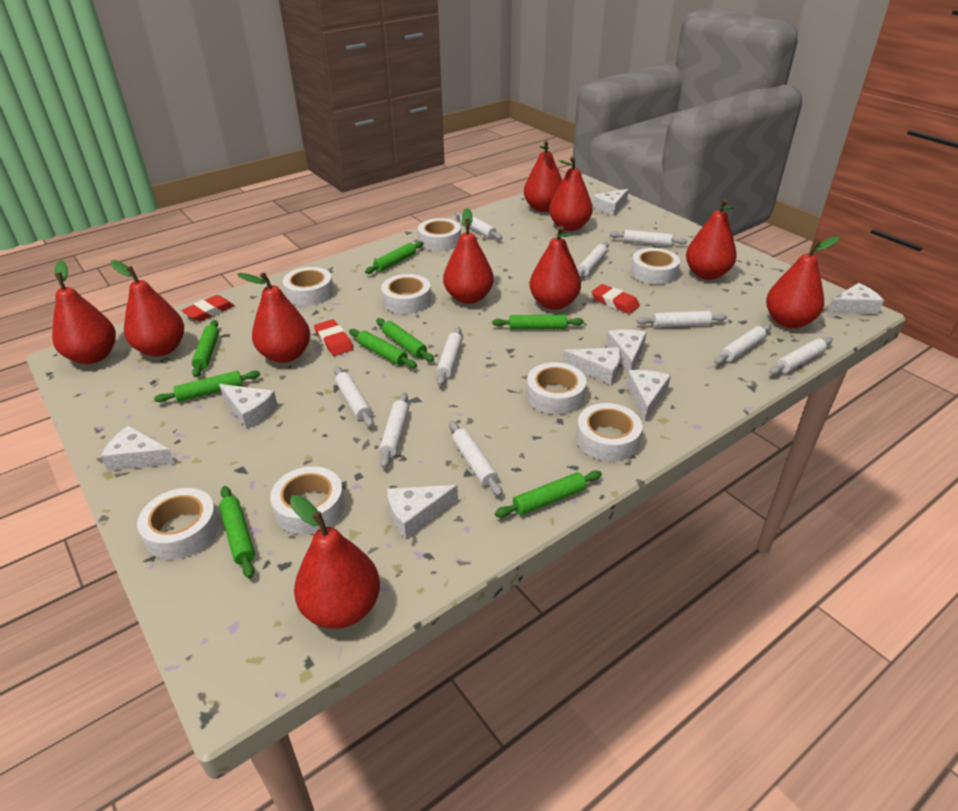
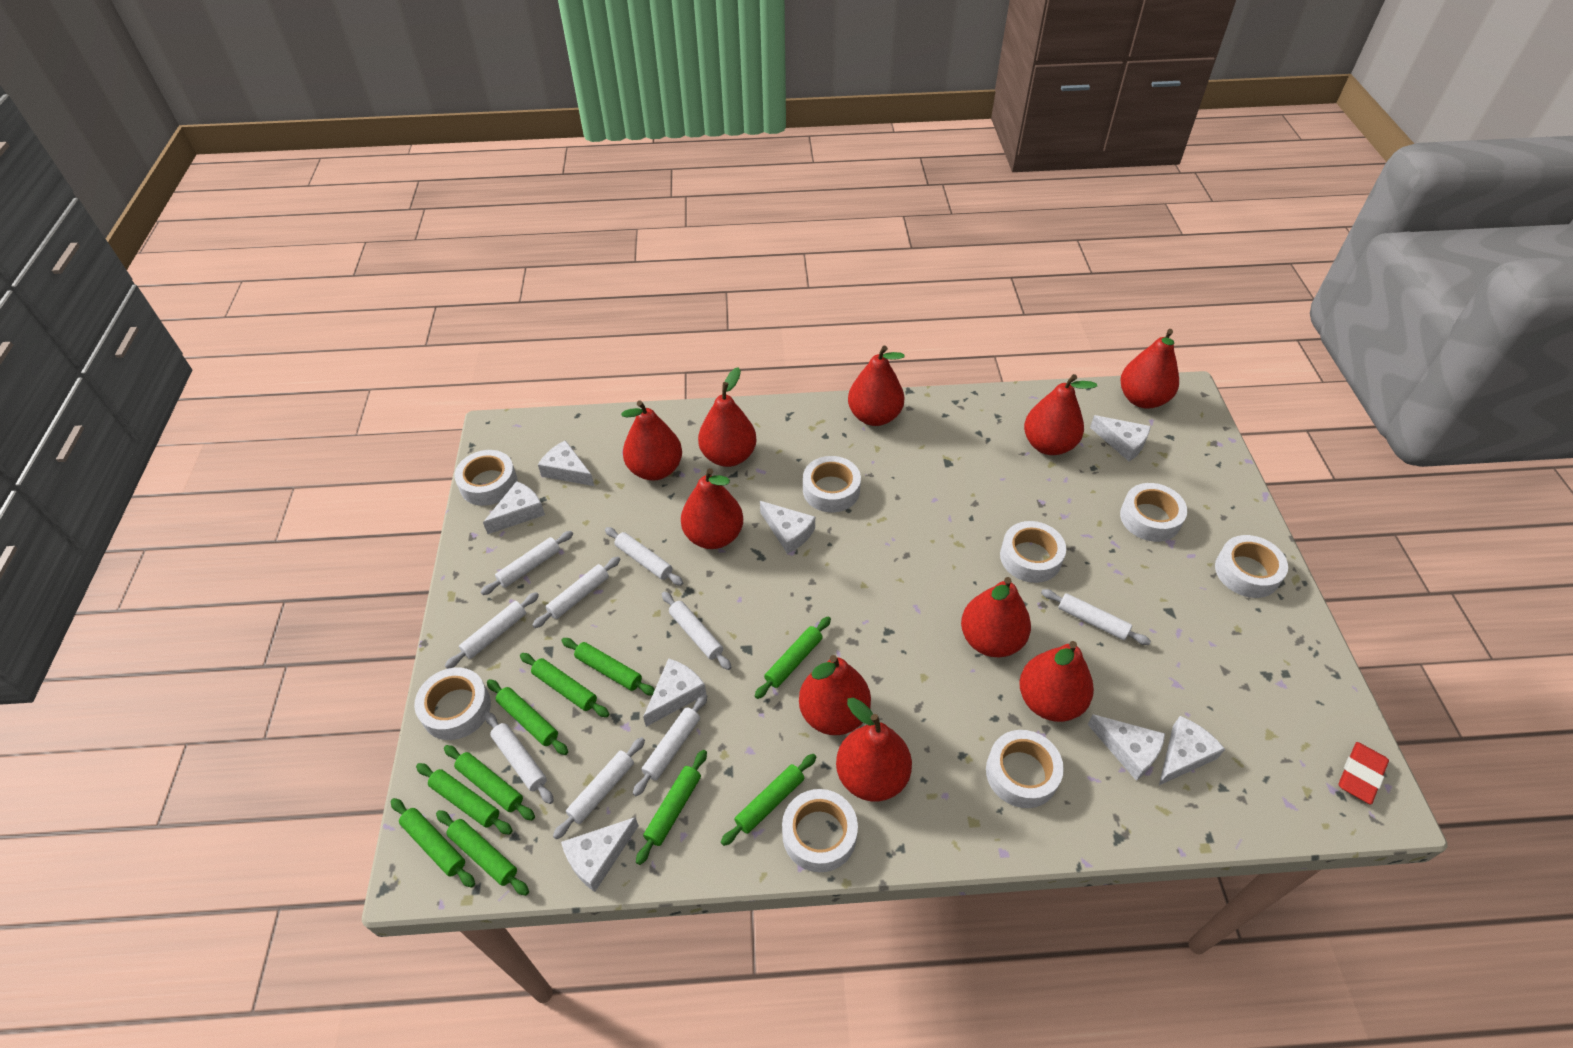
green rolling pin: [154,371,260,402] [192,320,219,377] [219,486,255,579] [349,329,417,368] [365,241,423,274] [376,318,434,362] [492,315,584,330] [495,471,602,518] = 8 -> [391,798,475,888] [416,763,513,835] [436,810,529,896] [444,745,535,820] [487,679,568,755] [520,653,609,717] [561,638,655,696] [636,750,707,865] [721,754,816,846] [755,616,831,699] = 10
red eraser: [181,295,235,322] [314,319,353,356] [591,284,640,314] = 3 -> [1338,742,1389,805] = 1
white rolling pin: [334,366,374,427] [379,392,409,468] [436,327,462,386] [449,421,502,496] [455,211,502,240] [578,242,609,278] [610,230,687,246] [636,311,727,327] [714,324,771,364] [769,337,833,375] = 10 -> [445,592,539,669] [481,531,573,595] [485,712,554,804] [532,557,621,628] [553,737,645,839] [605,527,683,586] [633,694,707,797] [662,592,732,670] [1041,589,1151,645] = 9

